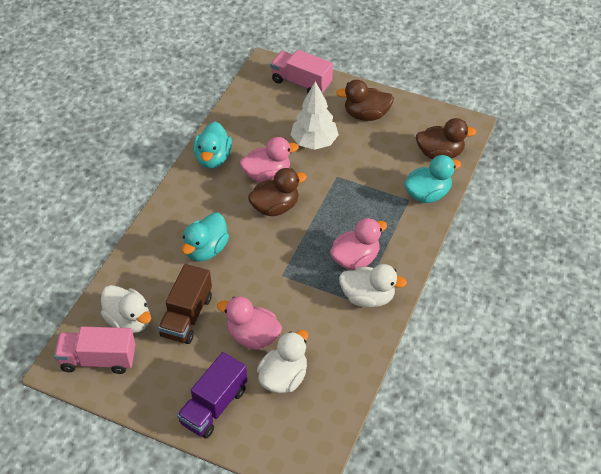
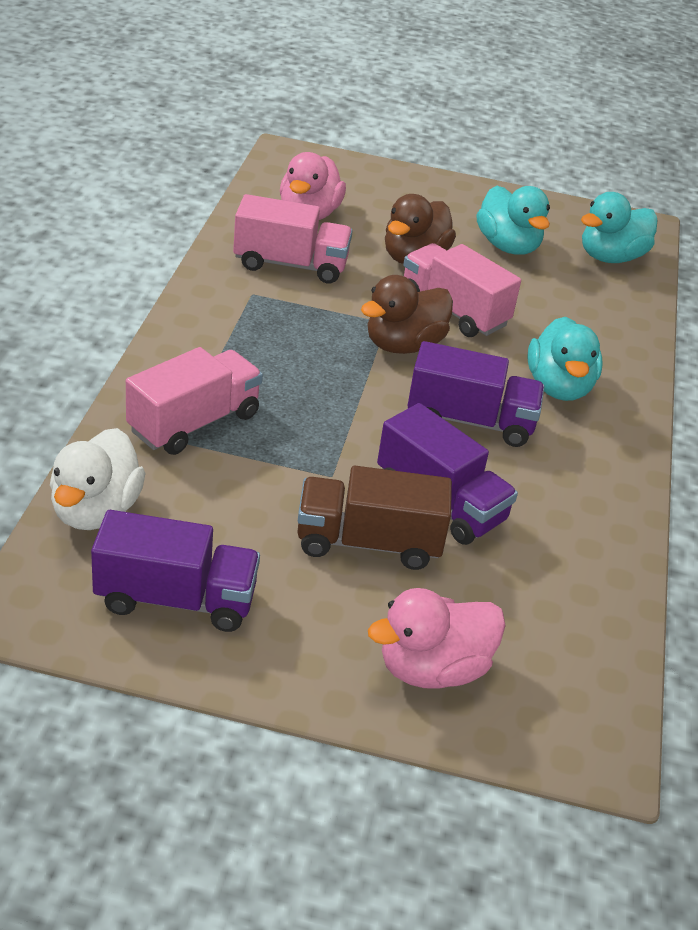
brown duck: [248,168,307,216] [336,80,394,121] [416,118,477,159] = 3 -> [361,275,453,354] [385,194,456,264] = 2
pink duck: [217,296,282,350] [240,137,299,182] [330,218,387,270] = 3 -> [280,152,346,220] [368,588,506,689] = 2
pink truck: [54,326,136,374] [270,50,333,94] = 2 -> [126,347,263,455] [233,194,353,283] [403,243,521,337] = 3
purple truck: [177,352,247,438] = 1 -> [91,510,260,632] [377,403,518,545] [407,341,545,447] = 3
white duck: [101,285,151,333] [257,330,308,393] [339,264,407,307] = 3 -> [50,428,145,530] = 1
white tree: [291,81,339,150] = 1 -> none = 0

